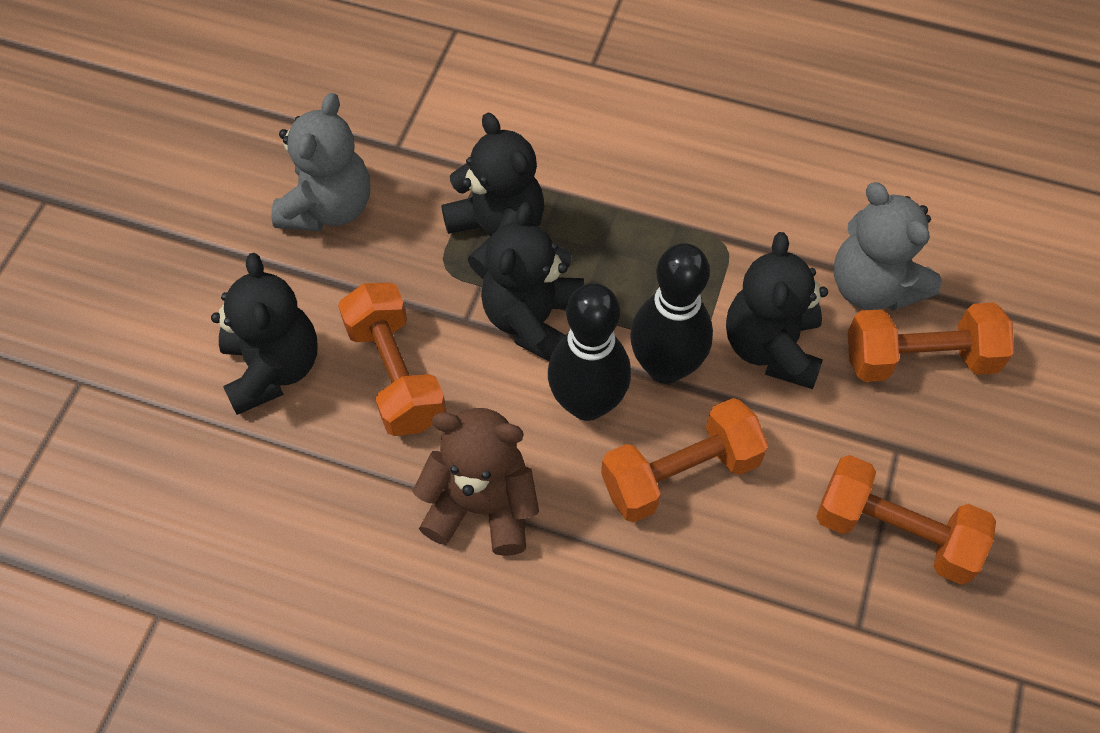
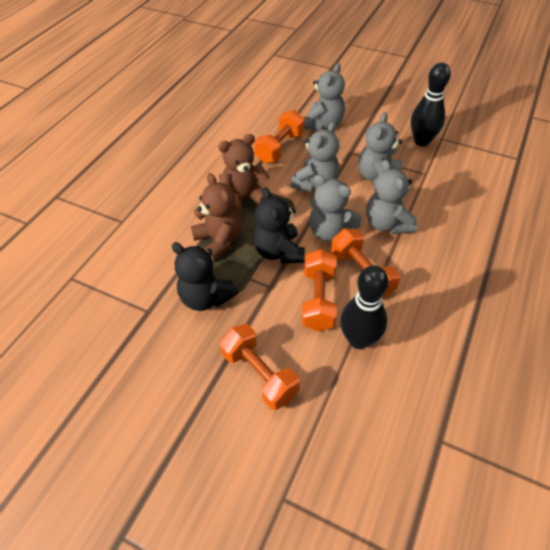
black teddy bear: [211,253,317,415] [441,113,544,279] [481,202,584,361] [726,232,828,389] = 4 -> [172,242,239,311] [253,187,305,264] = 2
brown teddy bear: [413,408,539,556] = 1 -> [191,173,242,261] [218,134,270,214] = 2
grey teddy bear: [271,93,370,232] [834,182,942,311] = 2 -> [291,122,340,192] [303,63,345,130] [309,174,362,241] [359,112,402,186] [366,159,417,234] = 5

